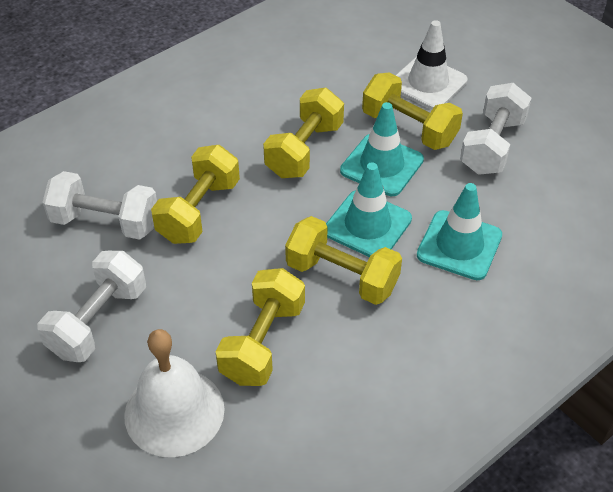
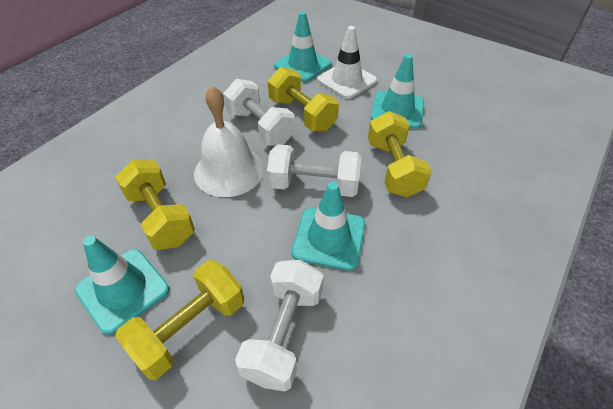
turquoise traffic cone: [326,162,412,257] [340,102,424,196] [417,183,502,280] = 3 -> [75,236,169,335] [274,11,332,82] [292,182,365,271] [370,54,424,129] = 4
yellow dumbbell: [151,145,240,244] [215,268,305,386] [263,88,344,178] [285,216,402,305] [362,72,463,150] = 5 -> [115,160,195,250] [115,260,244,380] [268,67,339,132] [368,111,432,197] = 4

